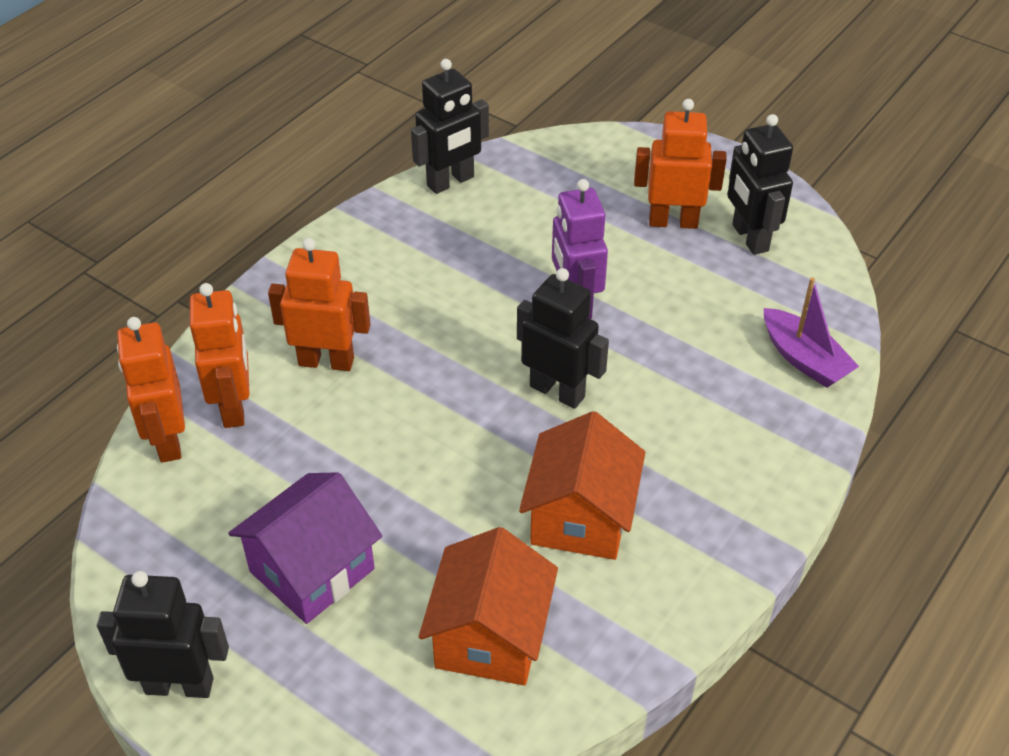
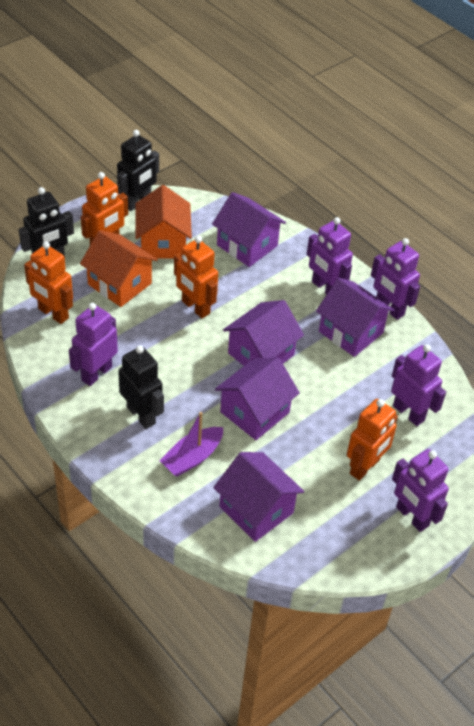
black robot: [97,571,229,698] [411,59,489,194] [517,268,609,409] [727,114,793,255] = 4 -> [19,187,74,257] [117,130,159,211] [118,345,164,429] = 3
purple house: [228,472,382,624] = 1 -> [212,192,286,267] [213,452,304,542] [215,357,300,440] [223,300,304,366] [316,278,394,357] = 5
purple robot: [552,179,608,319] = 1 -> [69,303,118,386] [307,217,353,295] [371,238,420,320] [391,344,446,426] [392,449,449,532] = 5

